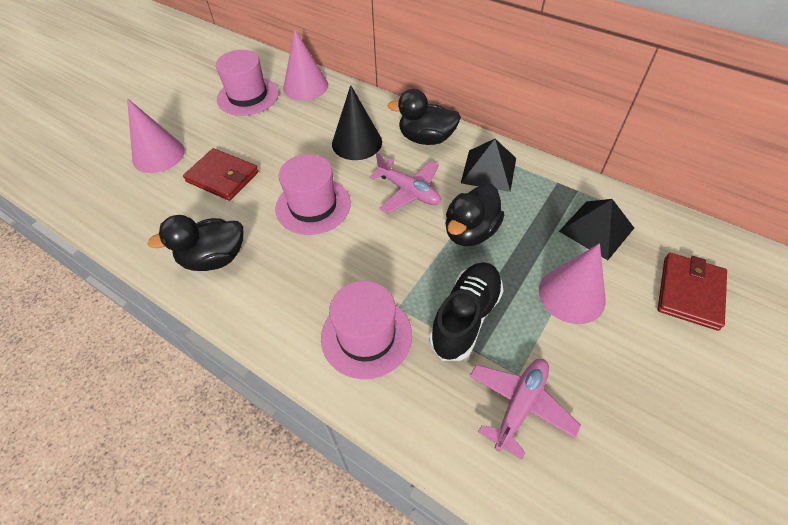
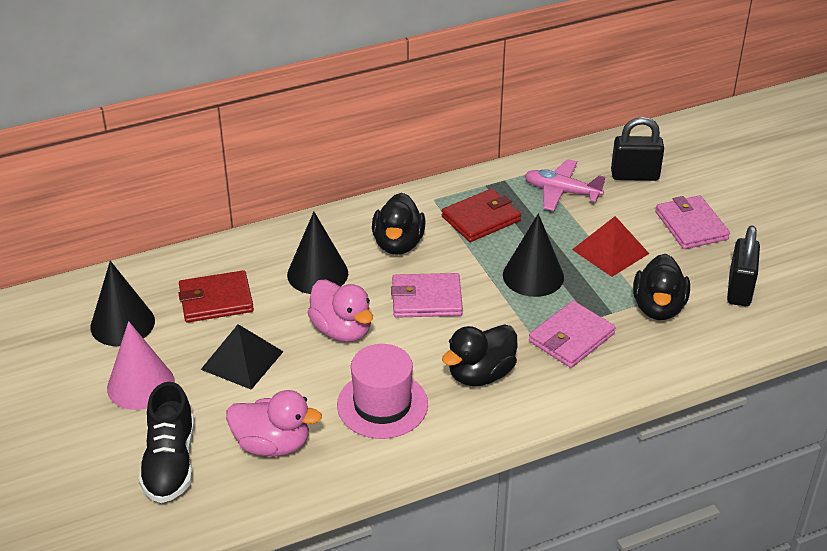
black cone: [332,85,382,160] = 1 -> [90,261,155,346] [287,212,348,294] [503,214,564,297] = 3
black padlock: none = 0 -> [611,117,664,181] [727,225,760,306] = 2
black pyramid: [461,139,516,192] [559,199,634,260] = 2 -> [200,324,284,390] = 1
pink cone: [127,98,185,173] [283,29,328,100] [539,243,606,324] = 3 -> [107,321,175,410] = 1
pink duck: none = 0 -> [226,390,322,457] [307,280,373,342] = 2
pink hat: [216,50,279,116] [275,154,351,235] [321,281,412,379] = 3 -> [337,344,428,439] = 1
pink plane: [369,153,441,214] [470,359,581,459] = 2 -> [525,159,605,211] = 1
pink wallet: none = 0 -> [391,273,463,318] [529,301,616,368] [655,195,730,249] = 3
red pyramid: none = 0 -> [572,216,649,277] = 1

